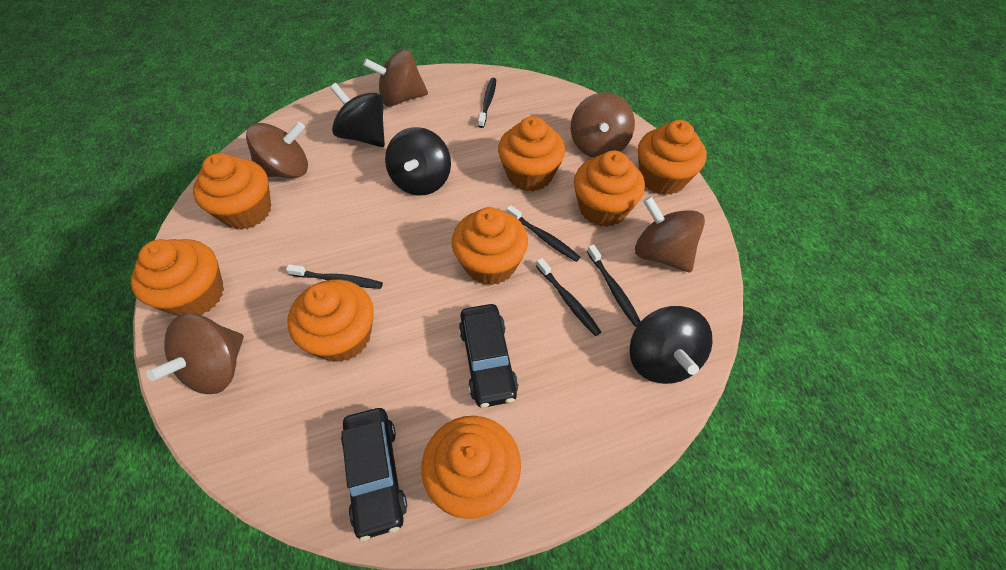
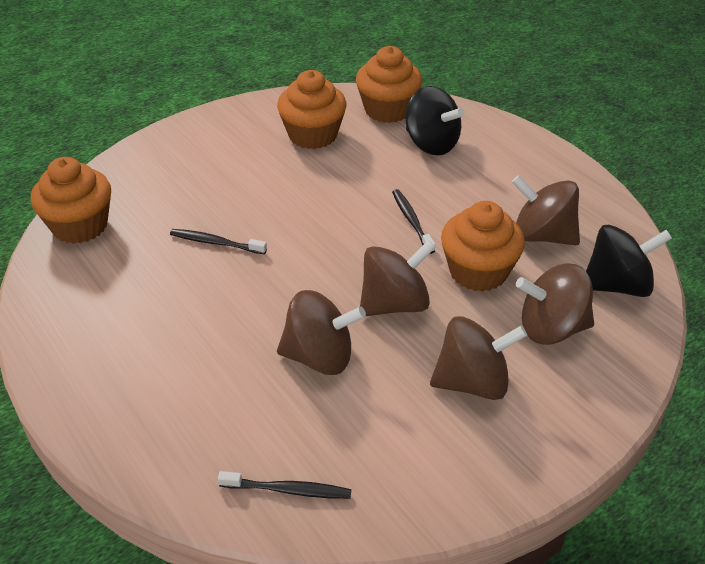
black car: [341,408,407,541] [459,304,518,408] = 2 -> none = 0
black spinning top: [330,83,385,147] [385,127,451,195] [630,306,712,384] = 3 -> [406,86,465,156] [586,224,672,297] = 2
black toothbrush: [286,264,383,289] [478,78,496,128] [506,205,580,262] [536,258,601,336] [587,244,641,327] = 5 -> [170,229,267,254] [218,471,351,499] [392,189,435,254] = 3
orange cupcake: [131,239,224,316] [193,153,271,230] [287,279,374,362] [421,416,521,519] [452,207,528,286] [498,116,565,191] [574,151,645,227] [638,120,706,195] = 8 -> [31,157,111,244] [277,70,346,149] [356,46,422,123] [441,201,525,292] = 4

